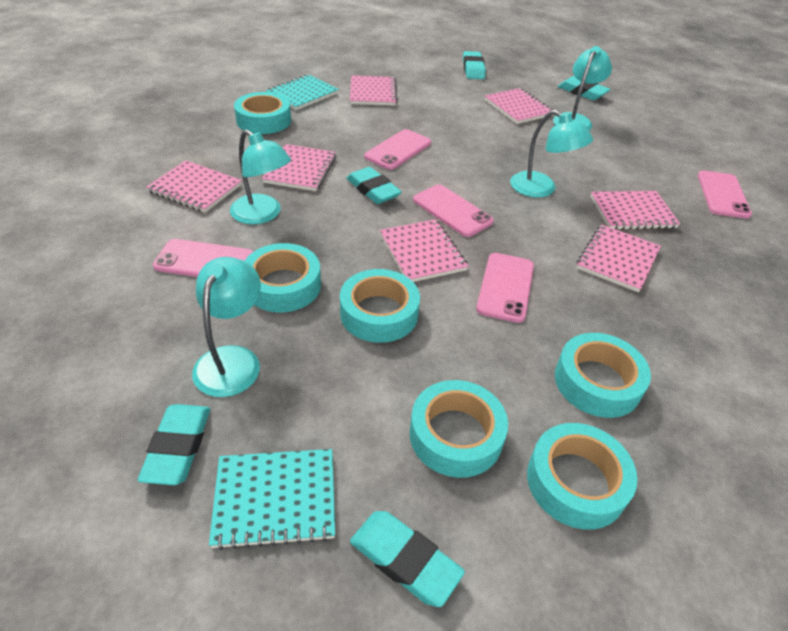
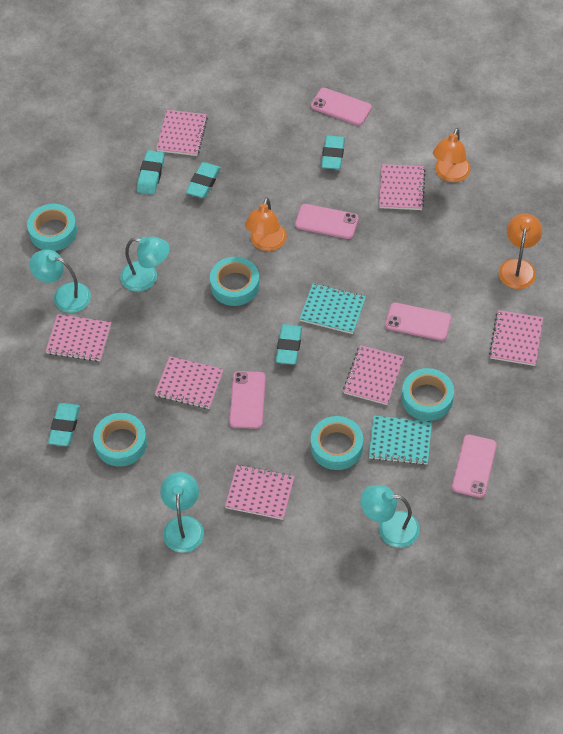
orange lamp: none = 0 -> [245,197,287,251] [433,128,471,182] [499,213,542,289] = 3
turquoise tape: [234,92,291,134] [245,243,321,312] [340,269,420,343] [410,380,508,478] [527,423,638,530] [555,333,651,418] = 6 -> [27,204,77,251] [93,413,147,467] [210,257,260,306] [311,416,363,470] [401,368,454,421] = 5

